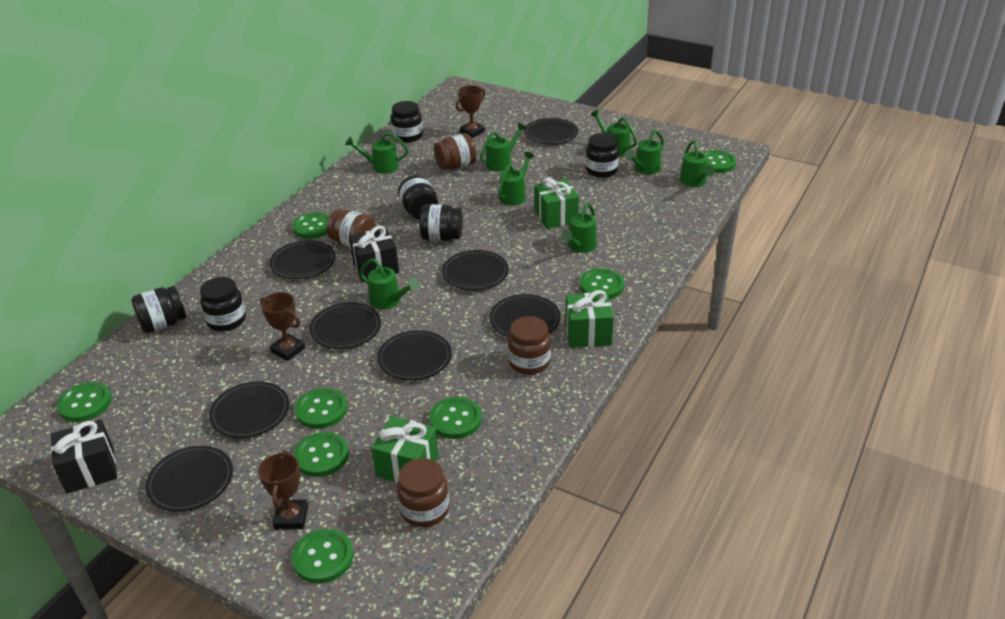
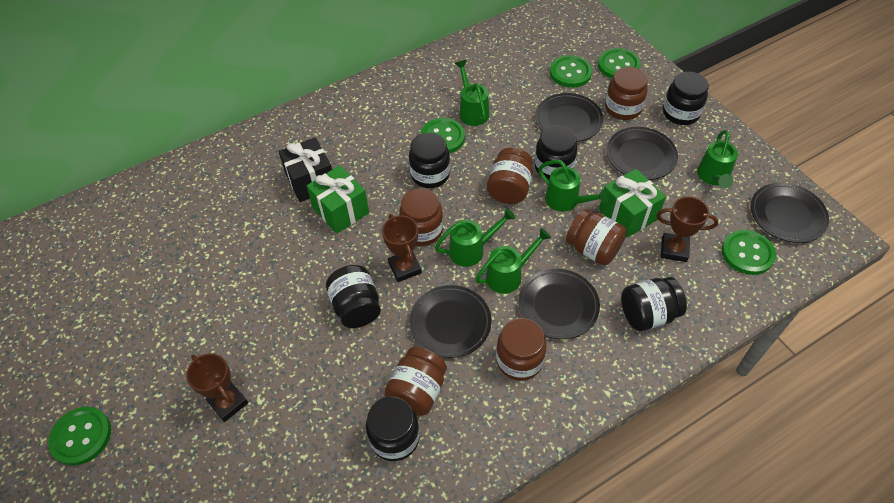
black gift: [51,420,117,494] [349,226,399,282] = 2 -> [279,137,332,202] = 1
black plate: [145,446,233,512] [209,381,289,438] [269,240,335,279] [309,303,381,349] [377,330,452,381] [442,250,509,290] [489,294,561,337] [524,118,578,145] = 8 -> [409,285,491,358] [518,269,600,339] [535,93,603,142] [606,127,678,180] [750,183,829,243] = 5
brown jar: [326,209,376,248] [397,458,449,527] [434,133,477,170] [508,316,551,375] = 4 -> [385,347,447,416] [399,188,443,246] [487,147,533,204] [496,318,547,381] [566,209,627,265] [605,67,648,120] = 6
green button: [57,382,112,422] [292,212,330,239] [292,529,354,583] [293,432,349,477] [295,388,347,429] [429,397,482,439] [580,268,624,299] [703,150,736,173] = 8 -> [48,407,111,466] [421,118,465,153] [550,55,592,88] [598,48,641,79] [722,230,776,275] = 5
green gift: [371,416,439,483] [534,177,579,229] [565,290,614,348] = 3 -> [307,165,369,234] [599,169,666,238] = 2
green watering can: [345,132,409,174] [359,258,420,310] [480,123,526,171] [498,152,535,206] [561,202,597,253] [590,109,637,157] [624,129,664,175] [680,140,715,187] = 8 -> [435,208,516,267] [455,60,489,126] [475,228,551,294] [538,160,610,212] [697,130,738,188] = 5

